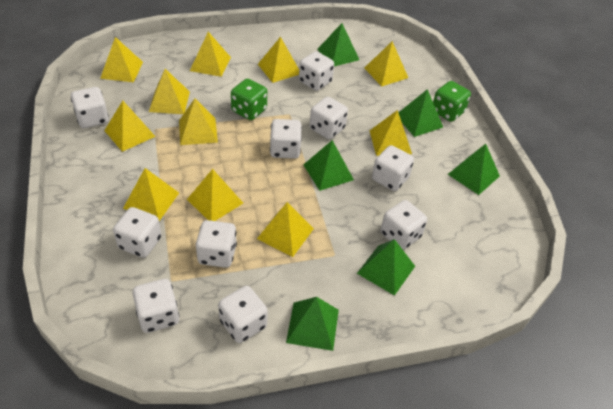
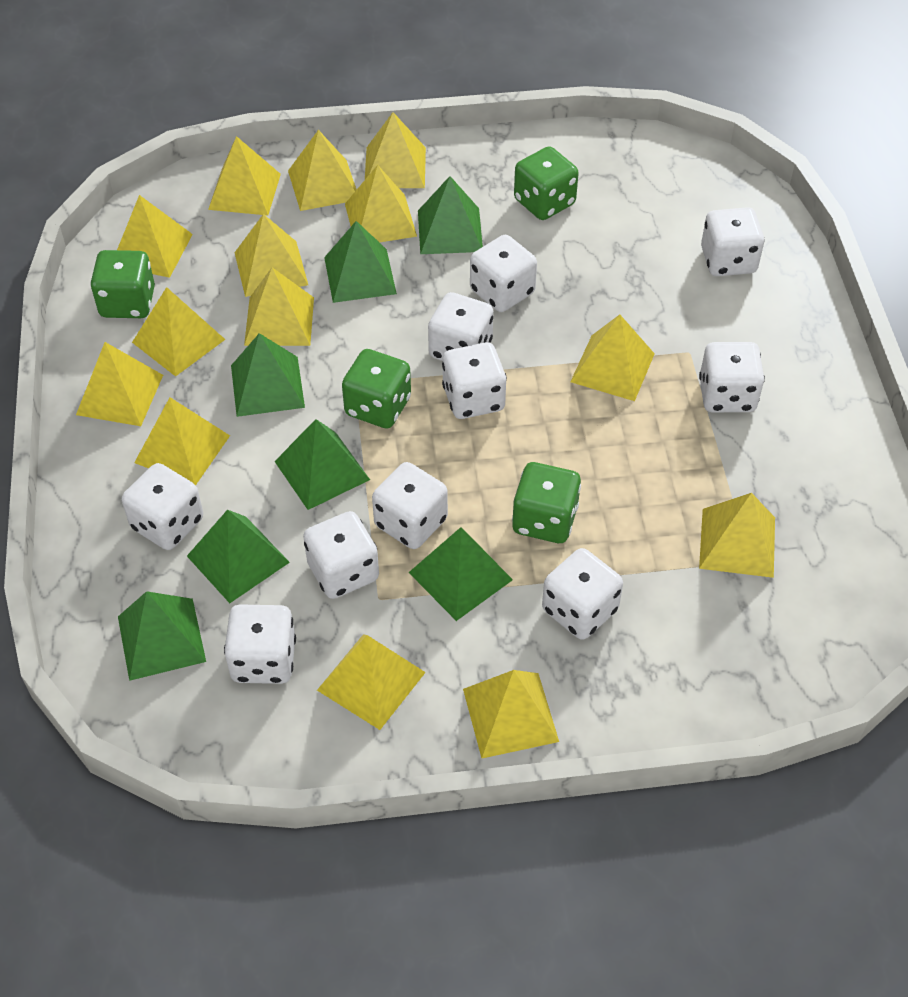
green dice: [231,79,267,120] [433,81,471,122] = 2 -> [90,250,155,318] [342,349,411,429] [512,462,581,543] [514,146,579,220] = 4
green pyramid: [286,297,339,351] [303,140,354,191] [318,23,359,66] [357,239,415,296] [398,89,443,137] [448,144,500,195] = 6 -> [118,591,206,681] [187,510,290,603] [231,333,305,417] [274,419,370,510] [324,221,397,303] [408,527,513,621] [418,176,483,254] = 7
yellow pyramid: [100,37,143,82] [104,101,156,152] [123,168,179,221] [149,69,190,114] [179,99,218,145] [187,169,243,221] [190,32,231,77] [257,202,314,257] [258,37,299,83] [365,41,408,87] [370,110,412,156] = 11 -> [76,342,163,426] [117,195,193,278] [132,287,226,376] [134,397,230,486] [208,136,281,215] [234,214,308,297] [244,267,314,346] [288,130,357,211] [317,634,426,730] [345,165,417,243] [365,112,426,188] [463,670,559,758] [570,315,655,401] [699,493,775,578] = 14

